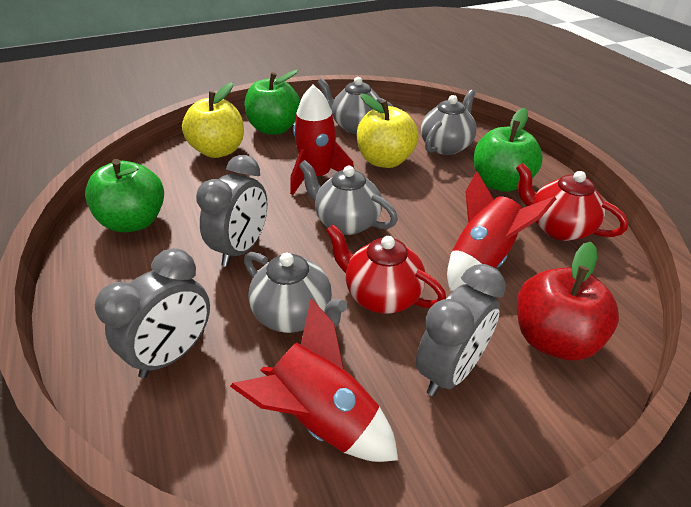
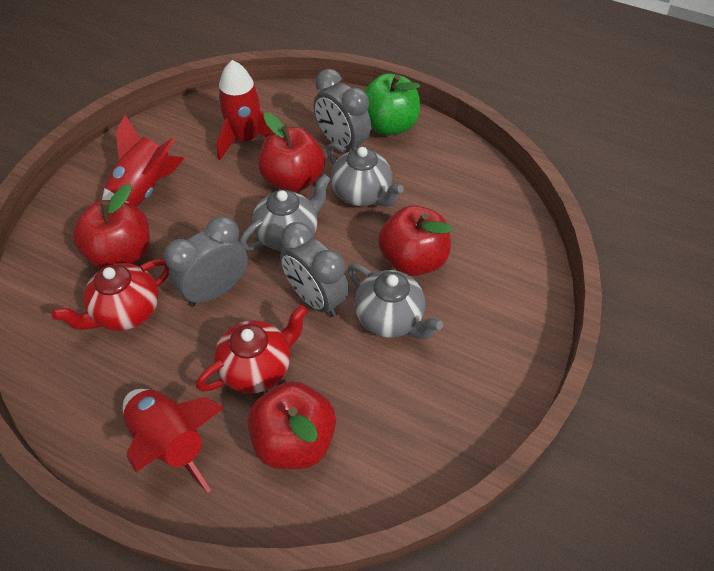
green apple: [85,159,164,232] [245,70,300,135] [474,108,543,192] = 3 -> [364,73,420,136] = 1
grey teapot: [244,252,347,333] [299,160,398,235] [317,77,393,134] [421,90,477,155] = 4 -> [240,174,331,251] [327,143,404,207] [347,264,443,339] = 3
red apple: [517,242,619,361] = 1 -> [73,184,150,269] [248,381,336,469] [258,112,325,192] [378,205,452,276] = 4
yellow apple: [182,82,244,158] [357,94,418,168] = 2 -> none = 0

